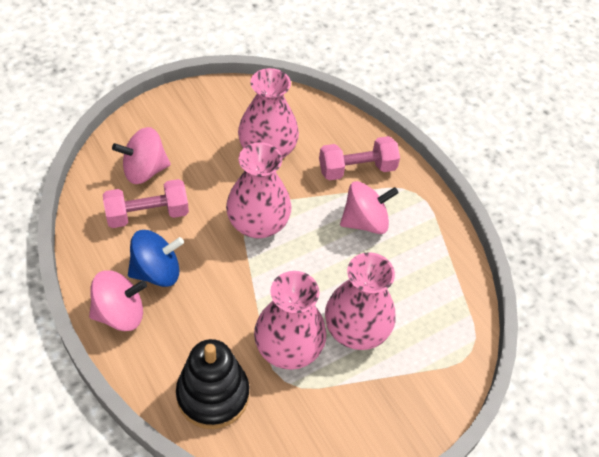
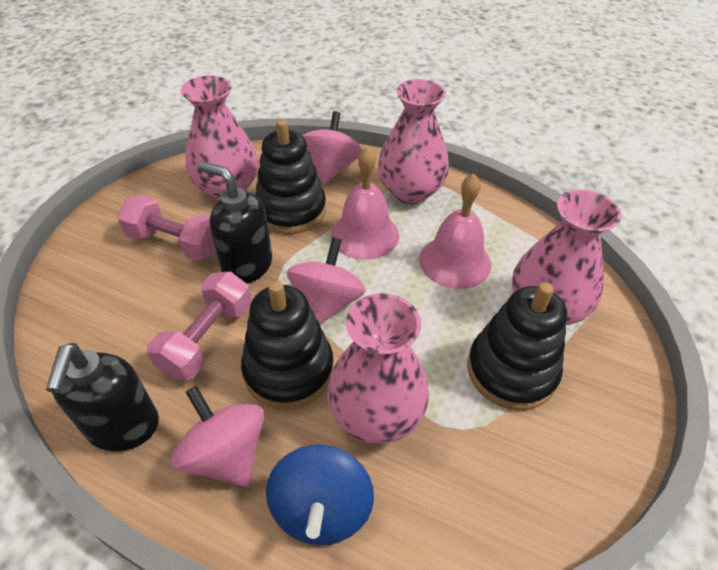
black soap dispenser: none = 0 -> [46,343,159,451] [198,161,272,284] = 2
black stacking toy: [176,339,249,429] = 1 -> [241,281,334,410] [255,119,326,234] [467,282,567,410] = 3
pink bell: none = 0 -> [331,146,399,260] [419,174,491,289] = 2

